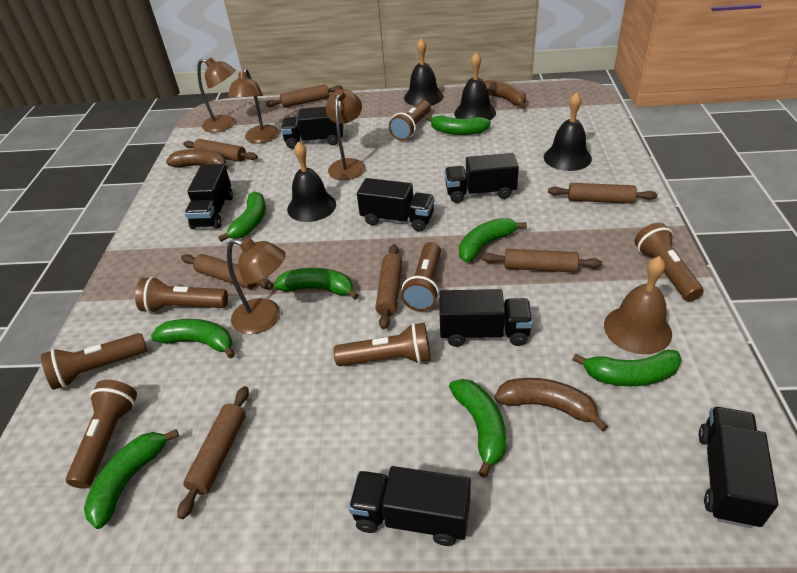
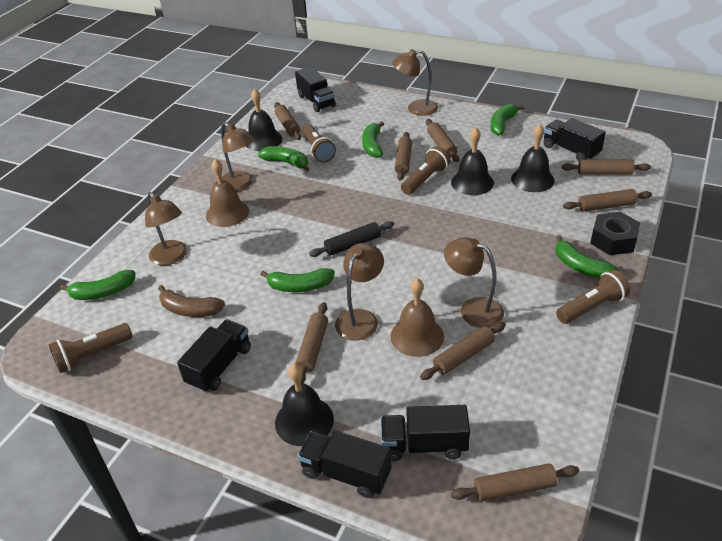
black nut: none = 0 -> [590,212,640,255] = 1
black rolling pin: none = 0 -> [309,221,394,257] = 1
black truck: [185,164,233,229] [281,107,343,149] [349,466,471,546] [357,178,435,232] [439,289,533,347] [445,153,519,203] [699,407,778,528] = 7 -> [177,319,251,393] [295,67,336,112] [298,430,392,498] [381,405,470,461] [543,118,606,162] = 5
brown banana: [166,149,229,170] [484,80,526,108] [494,378,608,432] = 3 -> [158,285,225,317] = 1
brown bell: [604,256,672,354] = 1 -> [206,159,249,227] [391,278,444,357] = 2
brown flashlight: [41,333,147,390] [66,380,137,489] [135,277,228,313] [333,323,431,366] [389,100,431,141] [401,242,441,311] [635,223,704,301] = 7 -> [49,323,133,373] [302,124,336,162] [401,146,450,195] [556,270,630,324] = 4
brown lamp: [197,57,236,133] [227,238,286,334] [228,68,279,144] [326,89,365,180] = 4 -> [145,192,187,265] [221,122,254,191] [335,243,384,341] [392,49,438,116] [444,237,504,328] = 5
brown rolling pin: [177,386,249,519] [181,254,273,289] [183,139,258,162] [266,84,343,108] [375,244,402,329] [482,249,602,272] [548,183,657,204] = 7 -> [274,102,301,140] [295,302,328,383] [395,132,412,180] [420,322,506,380] [426,119,459,162] [451,463,579,502] [562,159,651,175] [563,189,652,212] = 8
green banana: [84,429,179,529] [151,319,235,359] [218,191,266,242] [274,268,359,300] [426,115,491,135] [449,379,506,478] [459,218,527,262] [572,350,682,386] = 8 -> [60,270,136,300] [258,146,309,172] [260,268,335,292] [362,121,384,158] [490,104,525,136] [555,235,619,279] = 6

